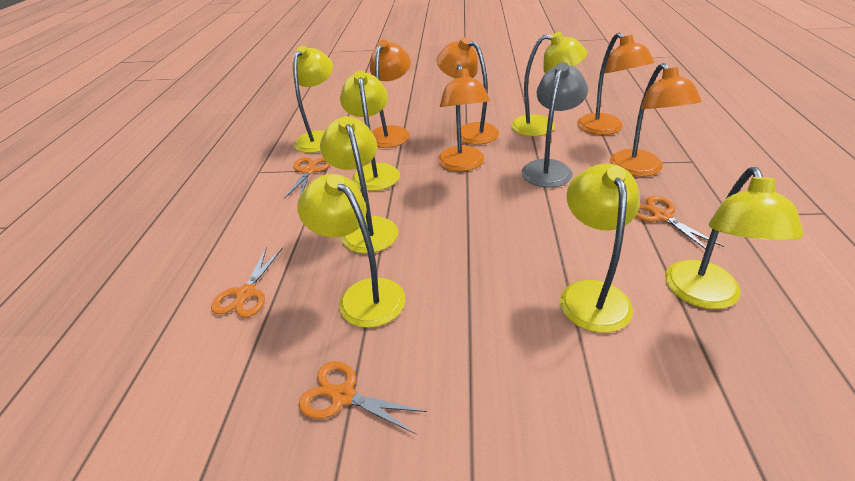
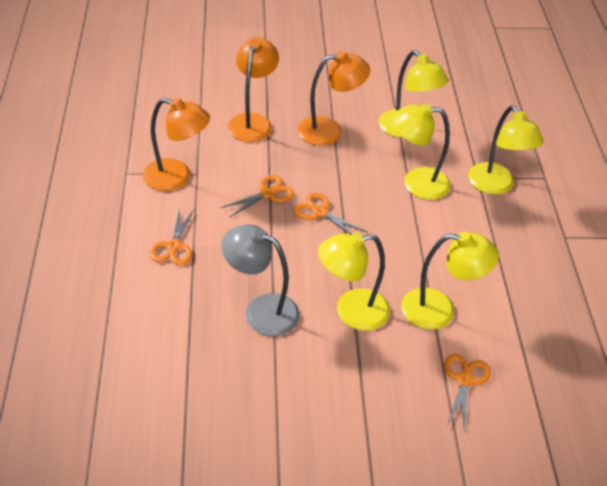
orange lamp: [370,40,411,148] [437,37,499,145] [438,64,490,172] [577,33,655,135] [610,63,702,177] = 5 -> [143,98,210,191] [227,37,279,142] [297,51,370,145] = 3
yellow lamp: [292,46,333,153] [297,174,405,328] [320,116,398,254] [340,70,400,191] [511,32,587,136] [560,164,640,333] [665,167,804,309] = 7 -> [318,232,390,331] [379,50,448,138] [392,103,451,200] [401,232,499,329] [468,105,544,194] = 5

